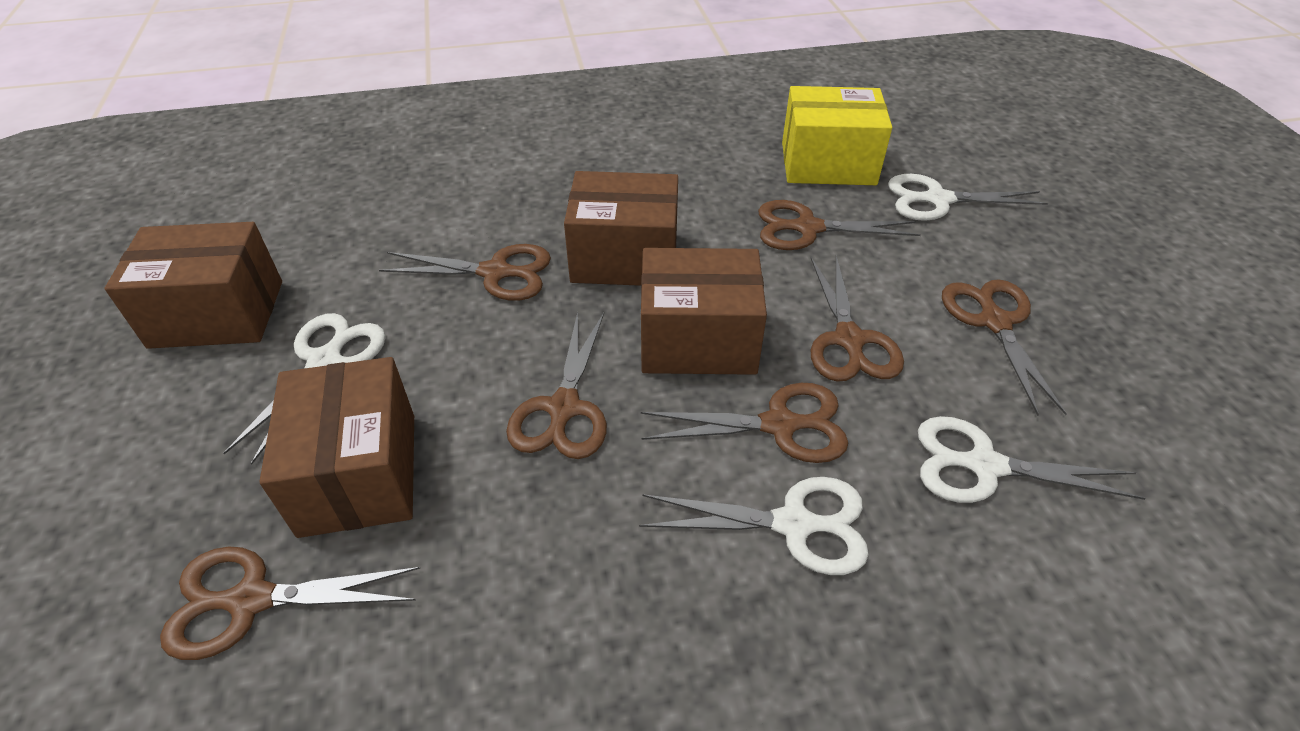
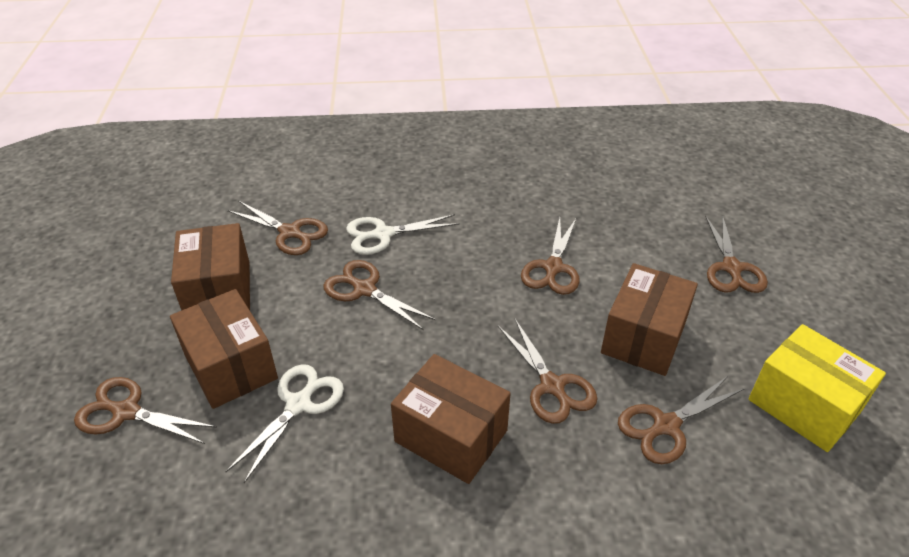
white scissors: [223,313,386,465] [639,477,869,575] [888,174,1048,221] [918,416,1146,503] = 4 -> [225,364,344,483] [346,214,460,255] = 2

